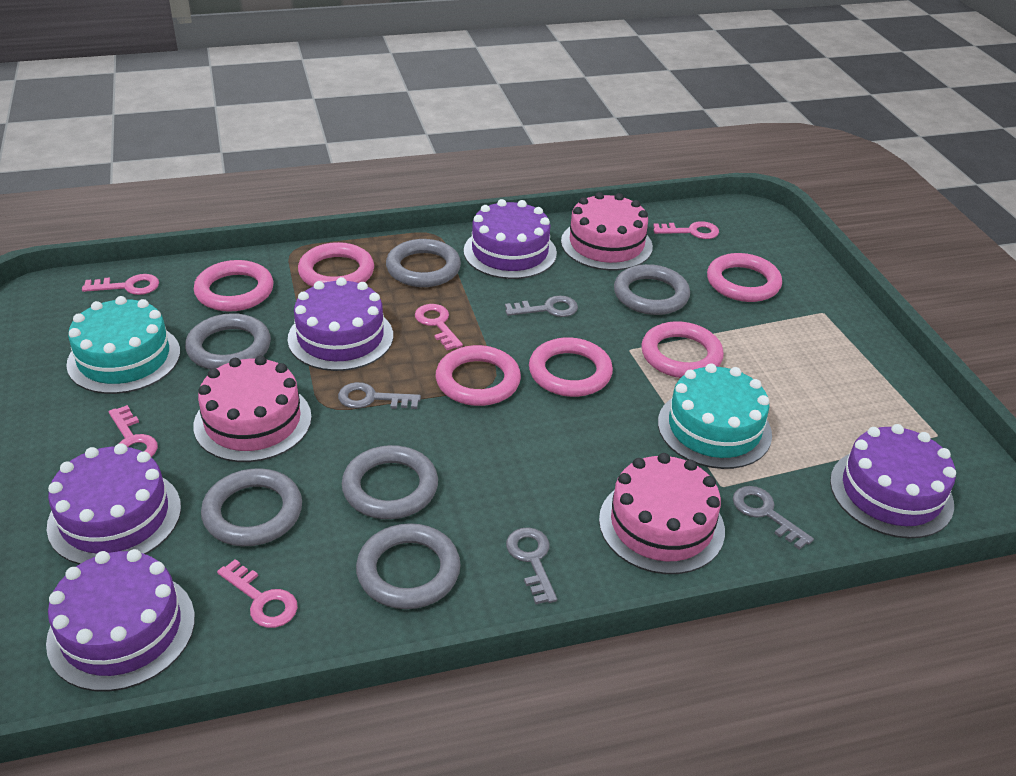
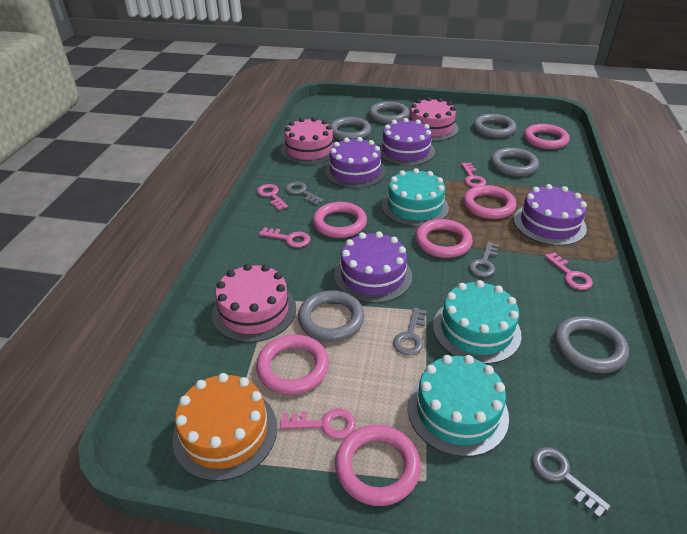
orange cake: none = 0 -> [172,373,277,481] = 1
purple cake: [46,549,195,692] [47,443,181,564] [287,277,393,371] [464,199,557,279] [830,424,956,539] = 5 -> [325,137,386,188] [334,231,412,303] [378,118,435,166] [514,184,587,246] = 4
turquoise cake: [66,296,180,394] [658,363,772,469] = 2 -> [382,168,449,227] [407,355,509,457] [433,280,521,364] = 3

